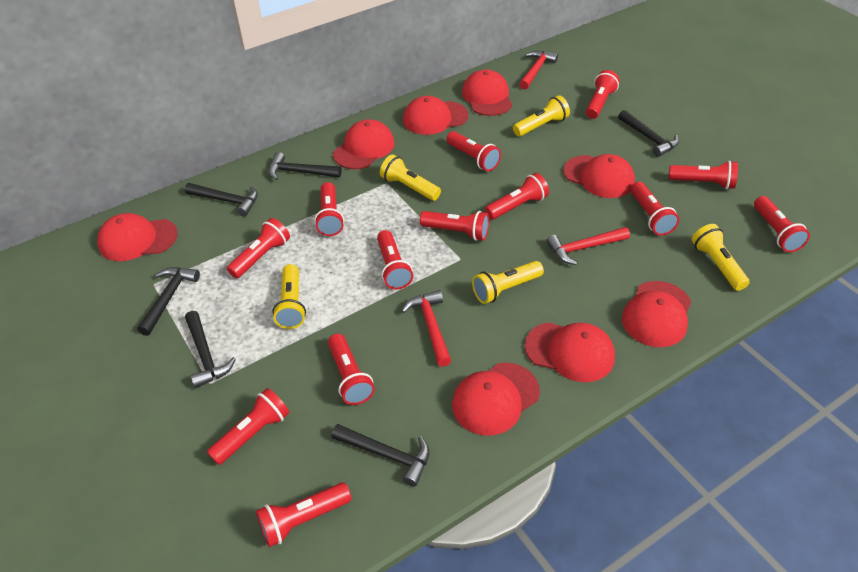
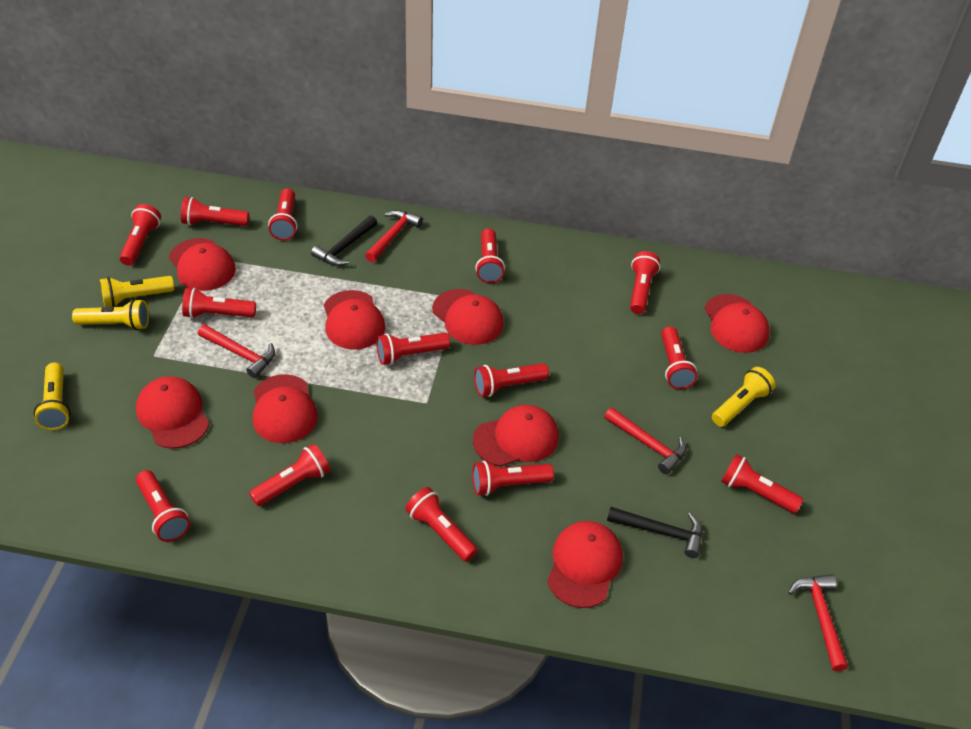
black hammer: [137,267,200,336] [185,183,258,216] [185,311,236,388] [269,152,341,180] [331,424,429,487] [618,110,679,157] = 6 -> [311,215,377,266] [607,507,702,558] = 2
red flashlight: [207,388,289,465] [227,218,290,278] [256,483,352,547] [314,182,344,236] [328,334,375,405] [377,230,413,289] [420,211,489,241] [446,131,501,171] [485,173,549,220] [586,70,620,119] [631,182,679,236] [669,161,738,189] [754,196,810,252] = 13 -> [119,204,161,266] [136,470,190,542] [181,197,249,226] [182,288,256,318] [249,444,330,506] [268,188,297,241] [376,333,450,365] [405,487,478,562] [472,461,554,496] [474,363,549,397] [475,228,505,283] [630,251,660,314] [661,326,697,389] [721,454,803,513] = 14
red hammer: [402,290,451,367] [519,51,558,90] [546,227,630,265] = 3 -> [198,324,275,378] [365,210,423,262] [604,407,686,474] [788,574,848,671] = 4
yellow flashlight: [272,264,306,329] [380,154,441,201] [472,261,544,304] [513,95,570,136] [692,224,750,291] = 5 -> [34,362,71,430] [72,299,149,330] [100,276,174,307] [712,367,775,427] = 4

